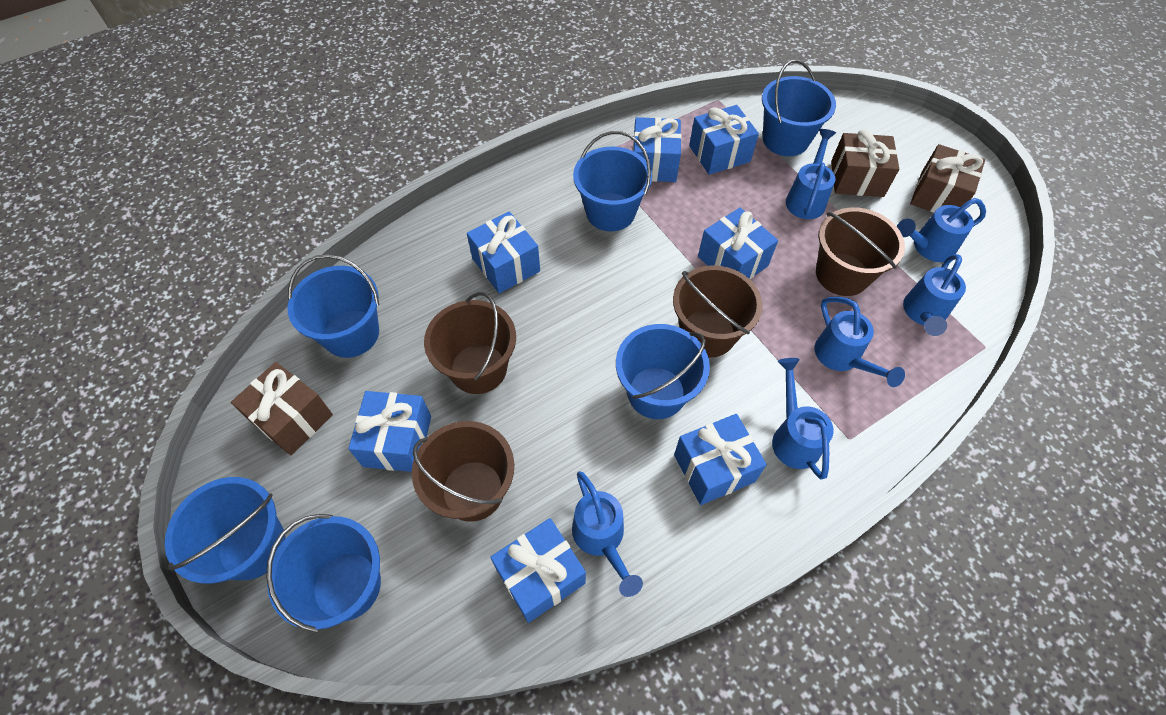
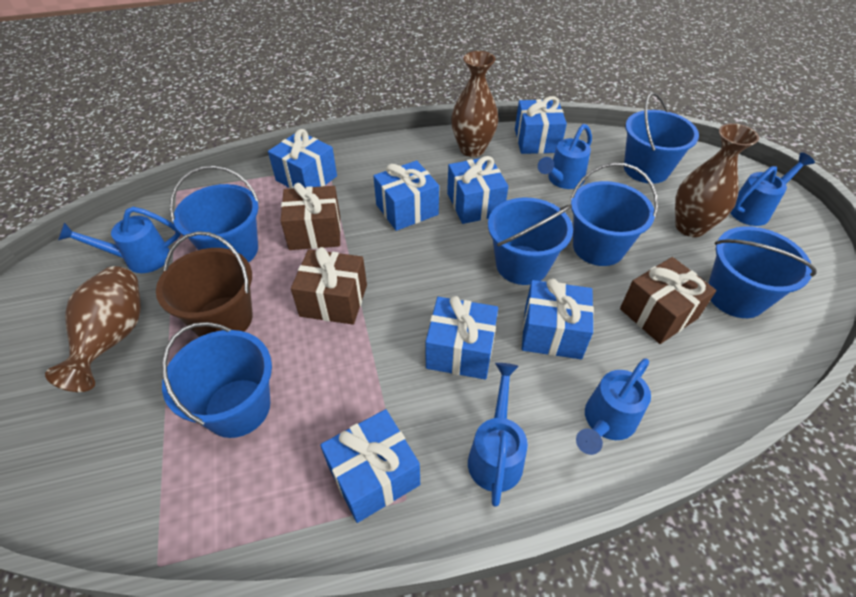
blue watering can: [572,471,643,597] [772,358,834,480] [786,129,836,219] [815,297,905,387] [897,198,986,262] [903,254,966,336] = 6 -> [58,207,181,273] [468,363,528,507] [538,124,592,189] [576,358,651,455] [730,152,815,226] = 5
brown bucket: [412,421,514,522] [424,292,516,394] [673,265,763,358] [816,208,905,296] = 4 -> [156,231,252,337] = 1
brown vase: none = 0 -> [45,266,141,392] [451,51,498,157] [675,123,759,237] = 3

